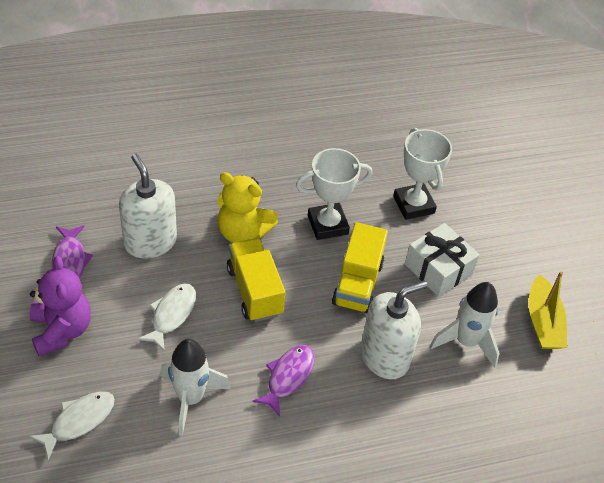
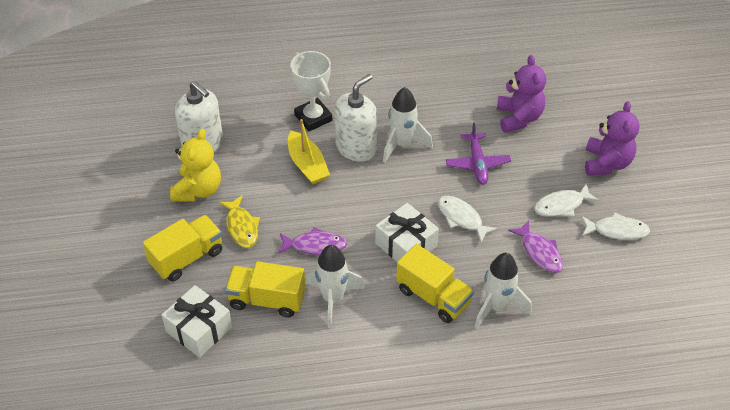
purple plane: none = 0 -> [446,123,511,185] = 1
purple teddy bear: [30,256,91,356] = 1 -> [497,55,546,133] [585,101,640,176] = 2
white fish: [29,391,115,460] [137,283,196,351] = 2 -> [438,196,498,242] [534,183,599,217] [581,212,650,240] = 3
white gift: [405,223,480,297] = 1 -> [161,285,232,358] [375,203,439,262] = 2
white rocket: [160,339,231,436] [429,282,500,368] = 2 -> [305,245,365,328] [383,87,433,163] [474,253,532,329] = 3
white trophy: [296,148,372,240] [393,128,452,220] = 2 -> [290,51,332,131] = 1
yellow fish: none = 0 -> [219,195,260,248] = 1
yellow truck: [227,238,286,322] [332,222,388,313] = 2 -> [143,215,222,282] [225,262,306,318] [396,244,474,323] = 3

